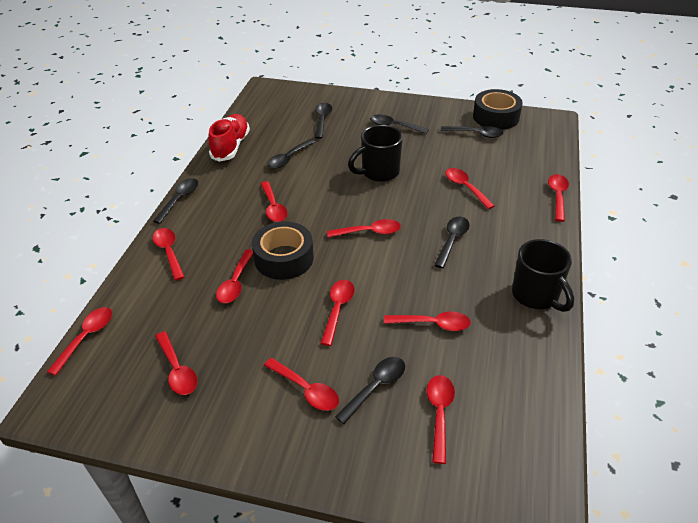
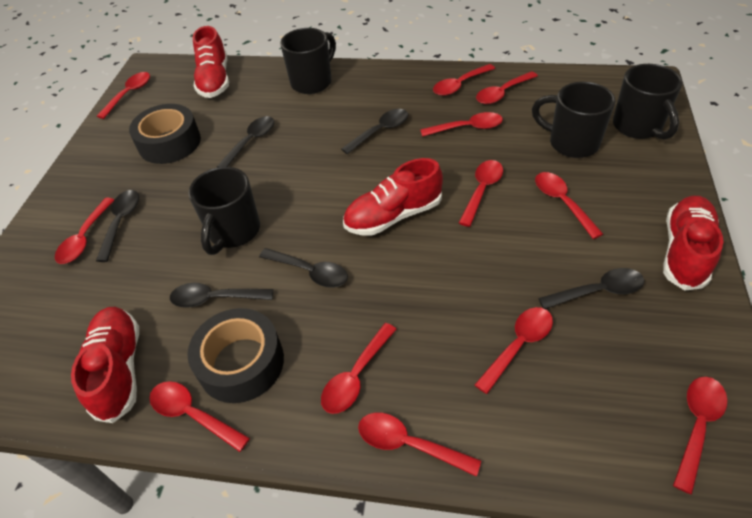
black mug: [348,125,403,182] [512,239,574,312] = 2 -> [188,167,260,255] [280,28,336,94] [532,82,616,158] [613,64,683,140] = 4
black spoon: [153,178,198,224] [267,139,316,169] [314,103,332,139] [335,357,405,424] [370,114,429,134] [434,217,470,268] [441,126,503,138] = 7 -> [96,190,139,262] [170,283,273,308] [217,116,274,167] [259,248,348,288] [341,109,408,154] [538,268,644,309] = 6
red shoe: [209,114,250,162] = 1 -> [71,307,139,423] [192,26,229,98] [343,158,443,236] [663,196,723,291] = 4

